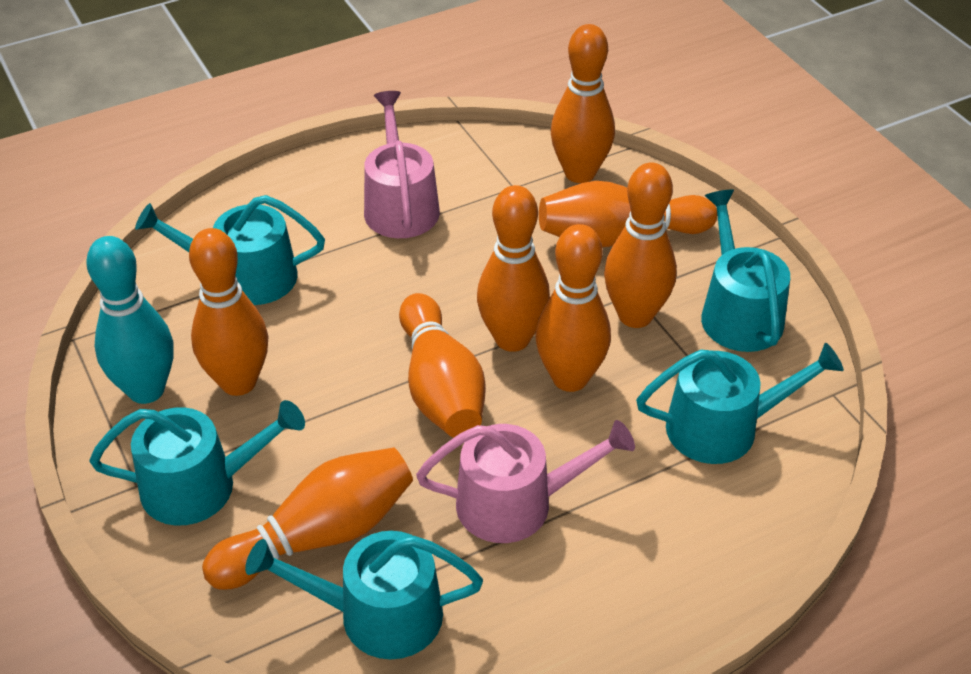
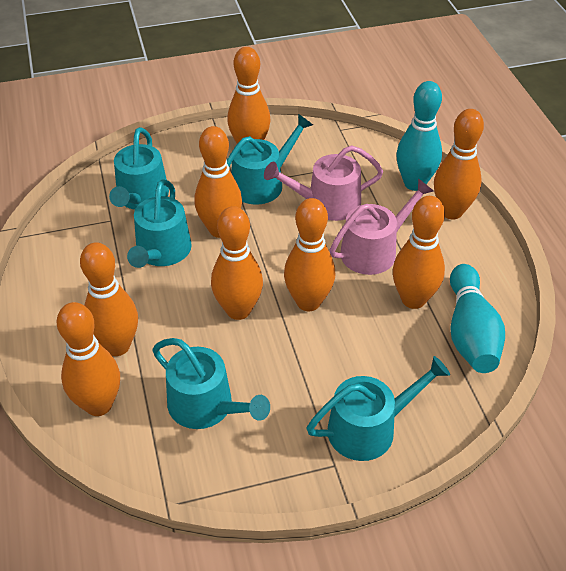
turquoise bowling pin: [86,236,174,404] = 1 -> [397,81,442,191] [450,264,505,373] = 2

